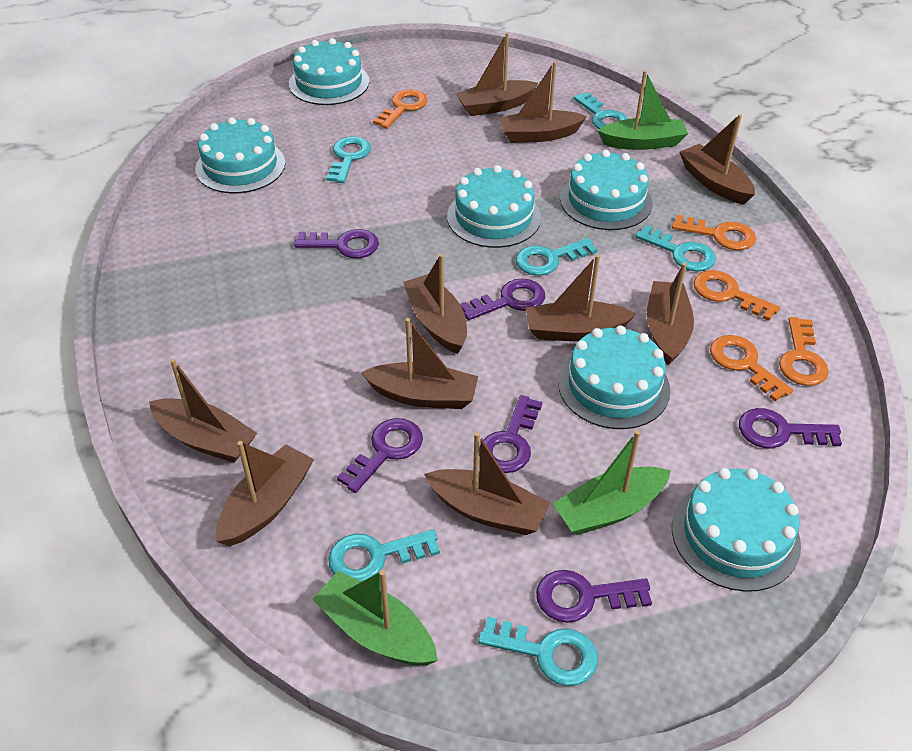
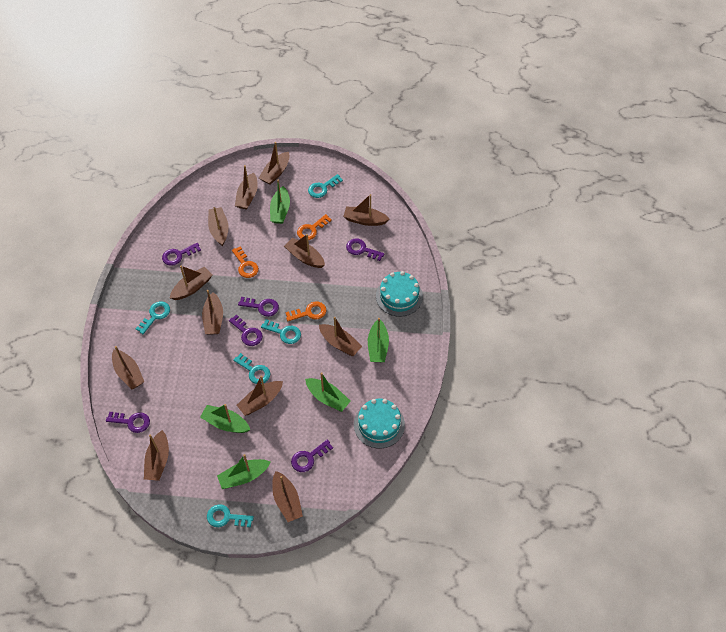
brown boat: [149,359,257,463] [216,441,314,546] [361,318,478,409] [403,254,467,354] [424,432,550,535] [456,33,538,116] [499,62,587,143] [526,254,636,341] [647,263,694,365] [679,114,755,205] = 10 -> [112,346,144,390] [144,430,169,481] [170,266,212,300] [202,290,223,335] [208,207,229,246] [235,165,258,209] [237,376,283,416] [259,142,290,185] [272,471,303,522] [284,234,325,268] [319,317,362,356] [343,194,390,226] = 12
green boat: [312,570,438,666] [553,430,671,535] [597,70,688,150] = 3 -> [200,404,250,433] [217,454,270,489] [270,179,290,224] [305,372,350,412] [368,318,389,362] = 5
orange key: [373,89,428,129] [672,215,756,250] [694,270,780,321] [710,335,793,402] [779,317,829,386] = 5 -> [232,246,259,278] [286,302,327,321] [297,214,332,240] = 3
turquoise cake: [195,117,285,193] [289,38,369,105] [447,165,541,248] [558,325,670,429] [560,150,653,230] [672,468,801,592] = 6 -> [354,399,405,448] [376,271,423,317] = 2
turquoise key: [326,136,371,183] [328,529,440,581] [478,617,598,686] [516,238,597,276] [573,92,628,129] [635,225,716,271] = 6 -> [136,301,170,334] [207,504,254,527] [233,353,271,384] [261,319,301,344] [308,174,343,198] = 5

